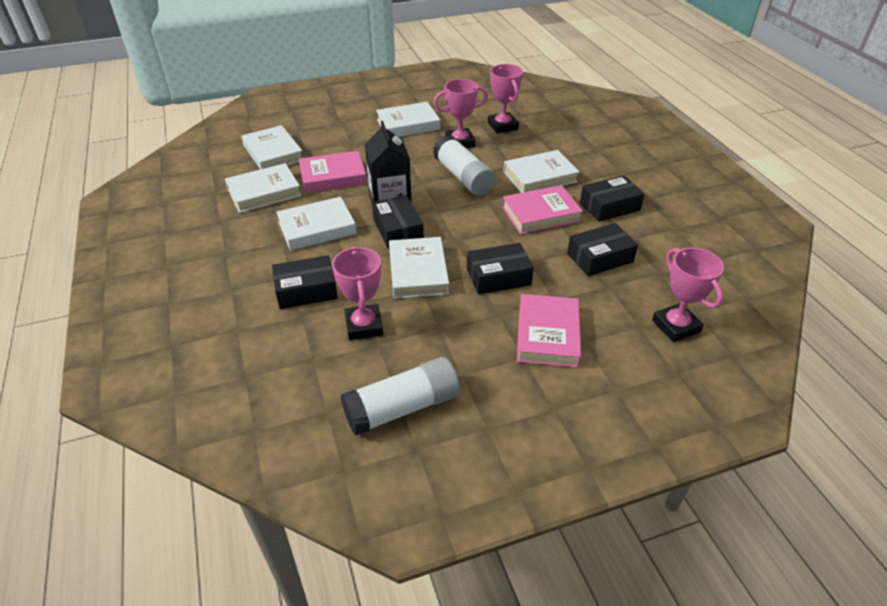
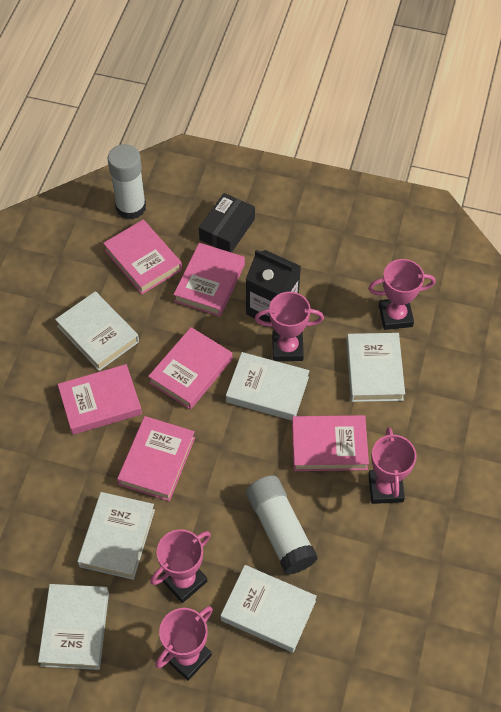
black box: [272,255,338,309] [372,195,424,249] [467,243,534,295] [567,223,638,276] [580,175,645,222] = 5 -> [199,193,255,253] = 1
pink book: [299,151,367,193] [502,185,583,235] [517,294,581,368] = 3 -> [58,364,142,435] [103,219,182,294] [117,416,195,501] [148,327,232,410] [173,243,245,317] [292,415,369,471] = 6
pink trophy: [332,246,383,340] [434,79,488,148] [488,64,523,134] [652,248,724,342] = 4 -> [150,529,211,603] [155,606,213,681] [255,292,324,361] [368,259,436,330] [368,427,416,504] = 5

